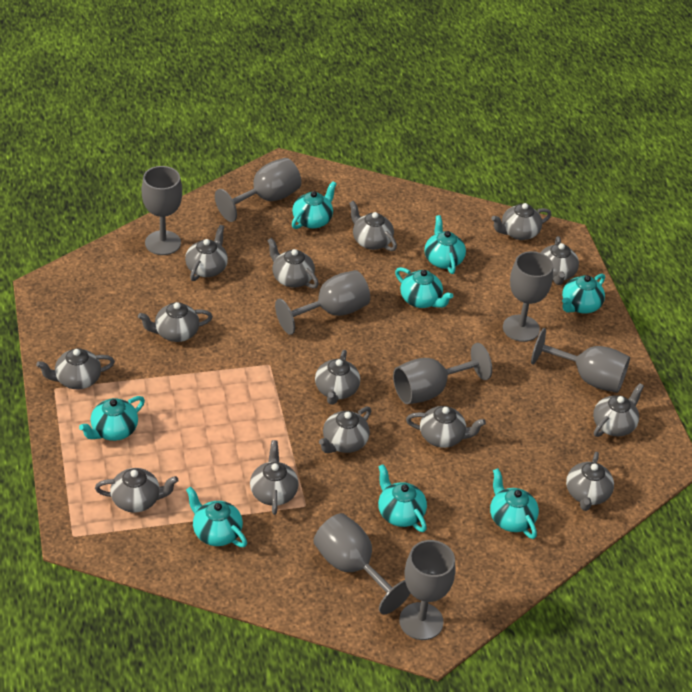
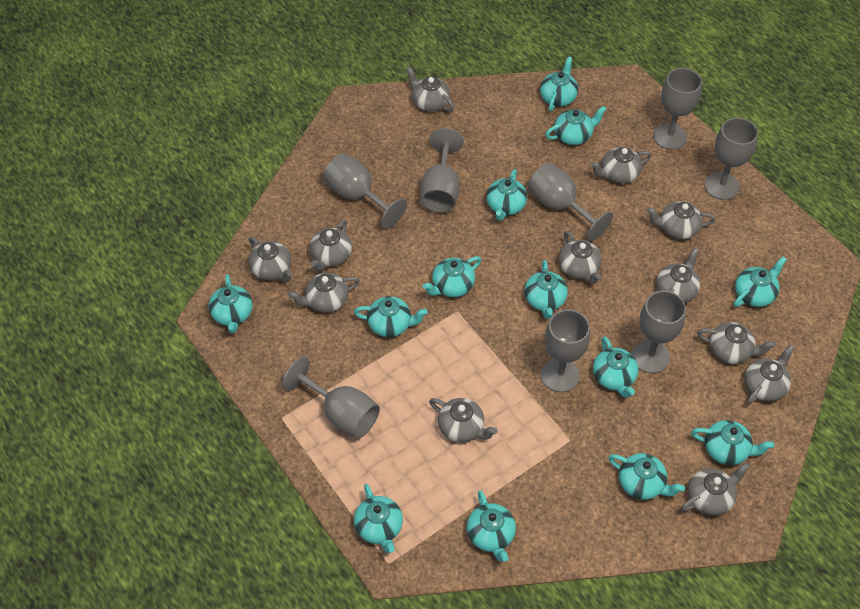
grey teapot: [36,348,115,389] [95,468,178,513] [138,302,213,342] [185,225,228,281] [250,440,299,515] [267,238,319,289] [315,350,360,405] [319,407,371,453] [349,201,397,251] [406,406,486,448] [491,203,552,240] [540,236,579,285] [566,452,614,511] [593,383,644,437] = 14 -> [249,236,292,282] [288,272,360,313] [310,219,352,271] [406,66,454,112] [429,398,498,442] [559,231,602,284] [591,147,652,183] [647,201,716,239] [656,248,700,303] [681,462,750,515] [697,322,776,364] [744,345,795,405] = 12
turquoise teapot: [79,396,145,441] [186,486,247,547] [292,181,337,229] [378,464,427,532] [395,267,453,308] [424,215,466,274] [490,468,539,539] [562,274,605,313] = 8 -> [209,274,253,333] [354,296,428,337] [354,484,403,553] [423,256,481,297] [467,490,516,562] [486,169,527,221] [524,260,568,319] [540,56,578,111] [545,106,607,145] [593,336,638,398] [608,453,685,500] [691,420,774,465] [734,256,787,307] = 13

